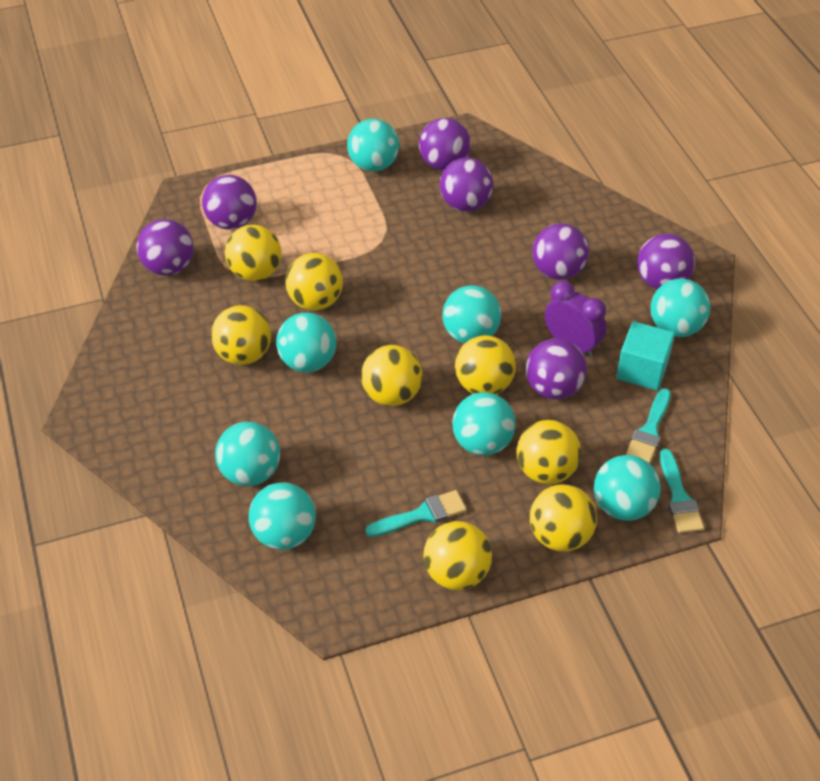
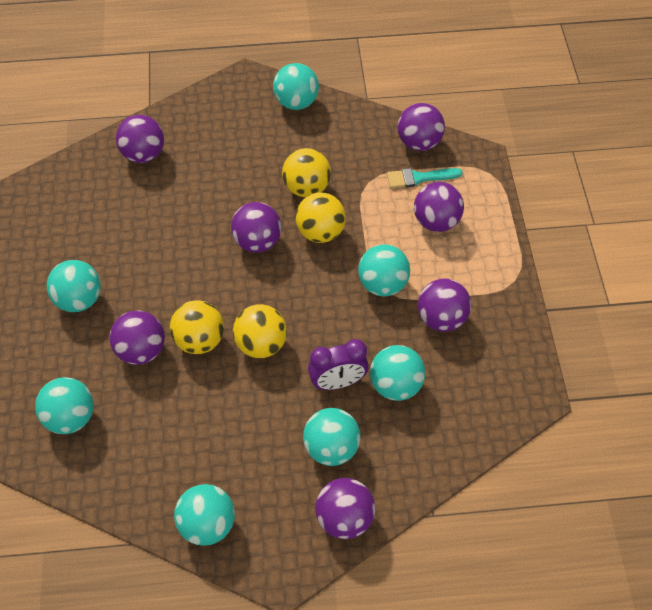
turquoise ball: [215,422,280,486] [249,482,316,550] [276,313,336,372] [347,119,399,172] [443,286,501,344] [452,392,516,456] [594,455,661,521] [651,278,710,337] = 8 -> [35,377,94,434] [47,260,101,312] [174,484,235,546] [273,63,319,110] [303,408,361,466] [358,244,410,296] [370,345,426,401] = 7
turquoise brush: [366,490,467,537] [626,388,671,463] [659,449,704,533] = 3 -> [387,168,463,188] = 1
turquoise cube: [616,321,675,390] = 1 -> none = 0
yellow ball: [211,305,271,365] [225,225,282,281] [285,253,343,310] [361,345,422,406] [423,521,492,590] [455,335,516,394] [517,420,581,484] [530,484,597,551] = 8 -> [170,300,224,354] [233,304,287,358] [282,148,331,197] [296,192,346,243] = 4

